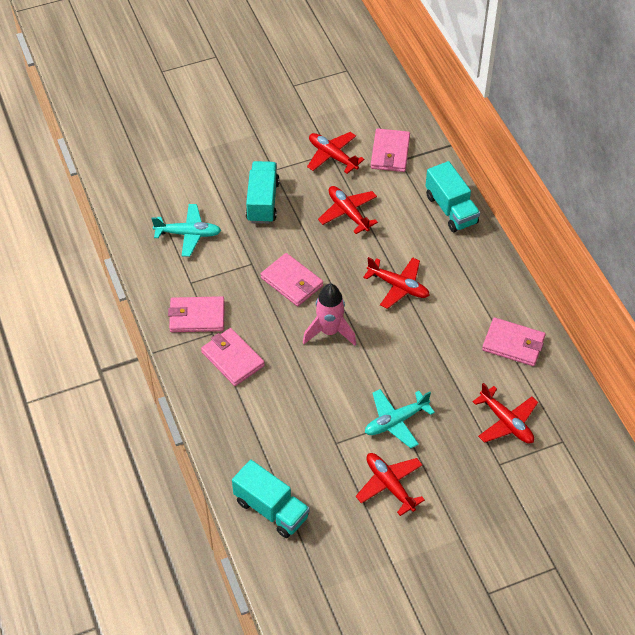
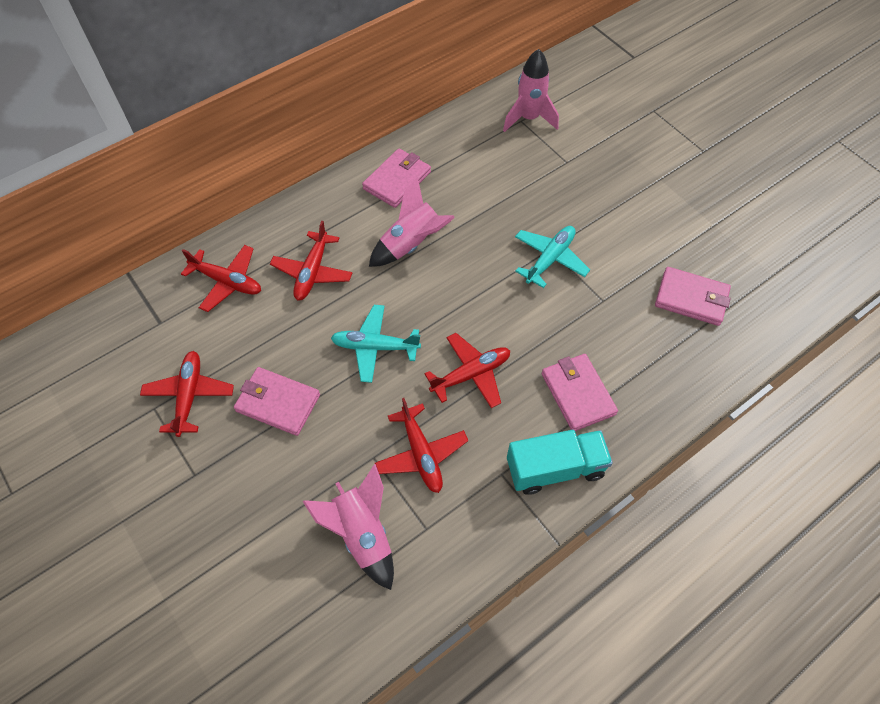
pink rocket: [303,283,356,346] = 1 -> [302,464,394,590] [369,176,455,267] [503,49,559,132] = 3
pink wallet: [168,296,225,332] [201,328,265,386] [261,253,323,306] [371,128,410,172] [482,317,545,366] = 5 -> [234,367,320,436] [362,148,431,208] [542,354,618,431] [655,267,731,326] = 4
turquoise truck: [232,460,310,538] [246,161,280,224] [426,161,480,232] = 3 -> [507,430,613,495] = 1

